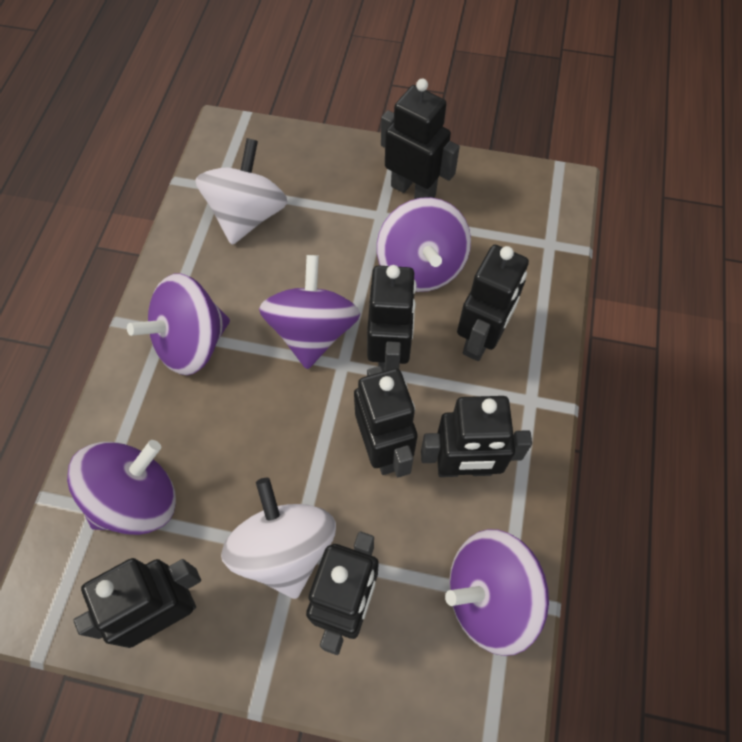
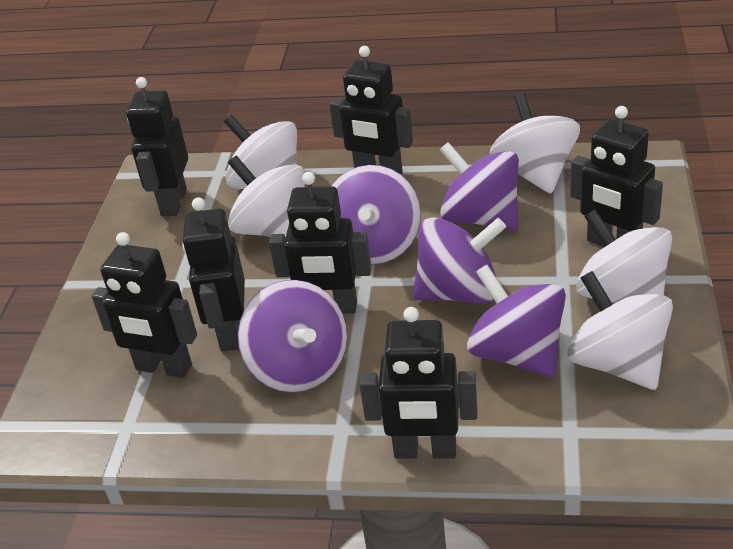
white spinning top: [195,138,288,245] [221,478,336,599] = 2 -> [224,114,297,189] [228,156,305,238] [489,93,580,194] [567,271,673,390] [576,210,672,303] = 5

